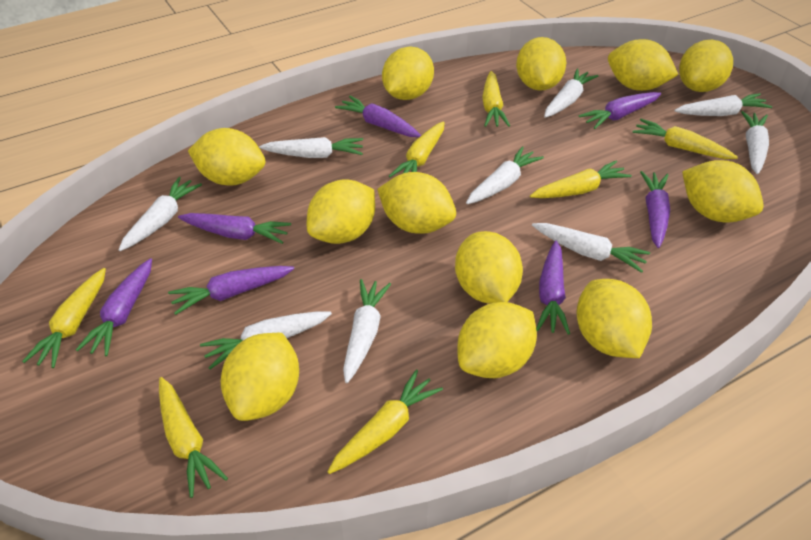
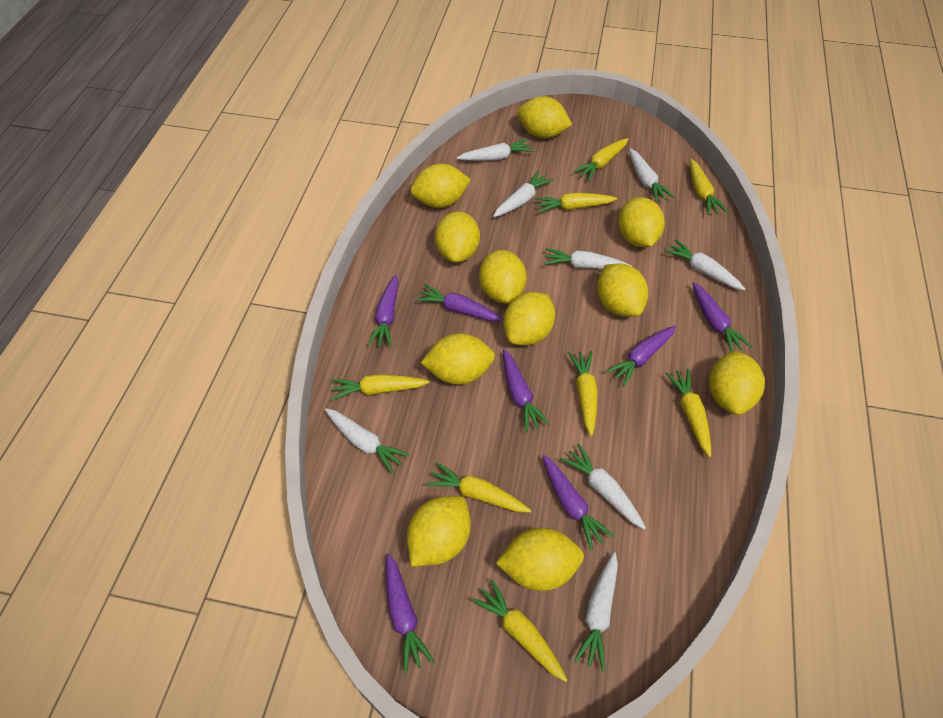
white carrot: [118,177,202,251] [200,311,332,369] [259,137,363,158] [343,279,391,383] [466,146,544,204] [532,223,650,273] [544,68,598,118] [674,93,772,116] [741,111,769,174] = 9 -> [325,408,410,474] [457,139,534,161] [493,170,554,217] [544,248,632,269] [560,444,646,530] [574,552,618,672] [629,149,674,203] [664,239,745,290] = 8
yellow carrot: [22,268,106,368] [159,377,228,498] [328,369,443,474] [389,121,445,177] [482,71,510,127] [530,161,632,198] [632,119,738,159] = 7 -> [331,374,430,400] [426,462,531,513] [471,579,568,682] [535,193,617,213] [568,351,598,436] [573,138,628,181] [665,369,711,457] [690,159,728,215] = 8
yellow lemon: [188,128,265,186] [221,333,299,421] [307,179,375,244] [377,172,456,234] [382,47,434,100] [455,231,523,304] [457,302,537,378] [516,37,566,91] [577,279,652,358] [608,39,678,91] [679,39,733,92] [682,160,764,223] = 12 -> [407,496,471,567] [410,164,471,208] [421,333,495,385] [435,212,480,263] [479,250,527,304] [496,528,584,591] [503,292,555,345] [517,96,572,138] [597,264,648,317] [618,197,665,247] [709,351,765,415] = 11

